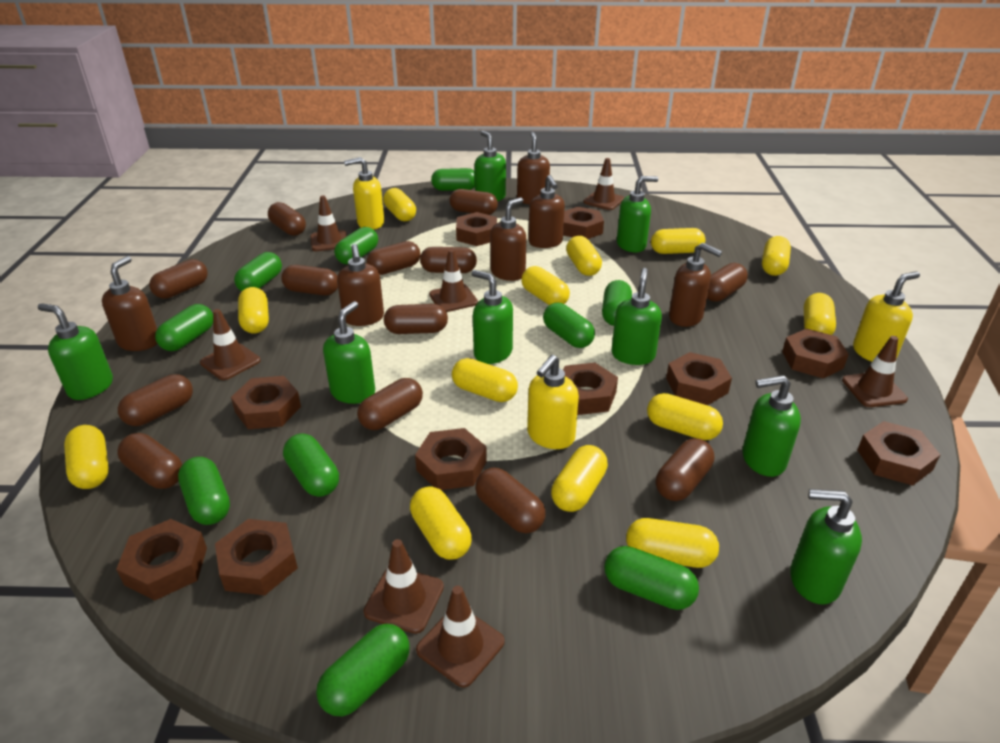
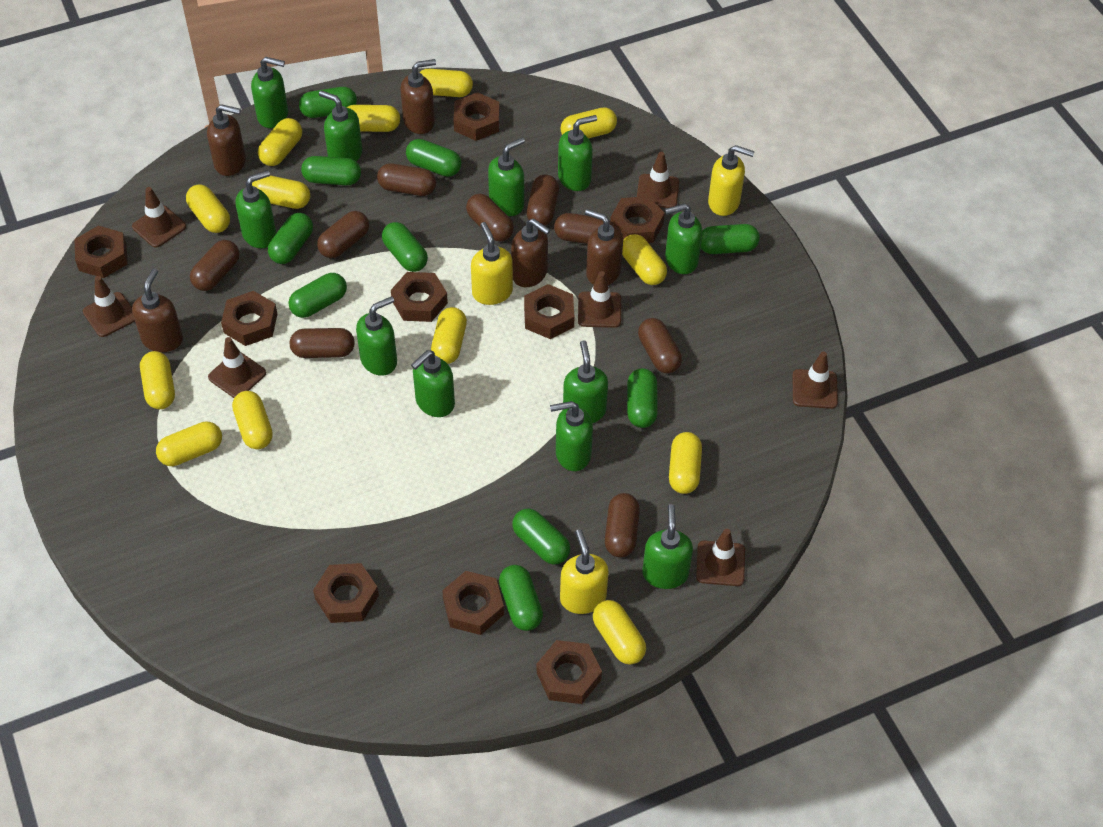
brown capsule: [117,433,182,489] [118,374,193,426] [149,259,208,299] [268,202,306,236] [281,265,338,296] [357,378,423,430] [367,241,420,275] [384,304,448,334] [420,247,477,273] [449,189,498,215] [475,468,546,534] [656,438,714,501] [707,263,748,302] = 13 -> [190,240,240,291] [289,328,355,358] [317,211,369,258] [377,164,436,196] [466,194,514,242] [527,175,559,226] [554,213,614,244] [605,493,640,557] [638,318,682,373] = 9
brown nut: [116,519,207,600] [215,519,298,595] [231,376,301,429] [415,428,487,490] [456,212,497,246] [563,207,604,239] [563,363,618,415] [666,352,732,405] [782,329,849,378] [857,421,940,485] = 10 -> [74,226,128,278] [221,291,277,346] [313,563,379,623] [391,272,448,322] [442,571,504,635] [454,92,500,141] [524,284,574,339] [536,640,602,704] [610,196,665,243] = 9
brown soap dispenser: [102,256,157,351] [337,244,384,326] [490,197,526,281] [517,132,550,204] [528,175,565,248] [669,243,722,327] = 6 -> [132,268,183,352] [207,104,246,176] [400,59,436,134] [511,218,550,287] [585,209,623,285] = 5
green soap dispenser: [38,303,113,400] [323,301,375,404] [472,270,513,364] [475,131,506,201] [611,268,662,365] [617,176,658,252] [742,375,801,477] [790,489,862,604] = 8 -> [236,170,276,248] [251,57,288,128] [319,90,362,162] [356,296,397,376] [411,350,455,417] [488,137,525,216] [550,401,593,471] [558,115,597,191] [563,340,608,423] [642,504,693,589] [665,204,702,274] = 11

